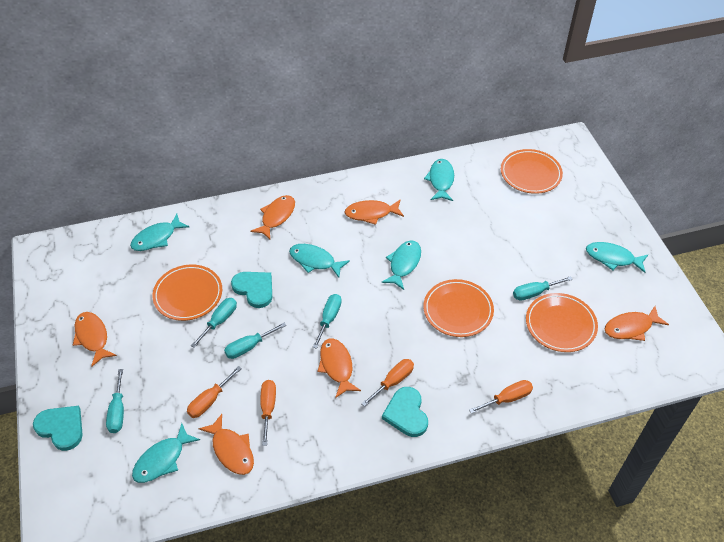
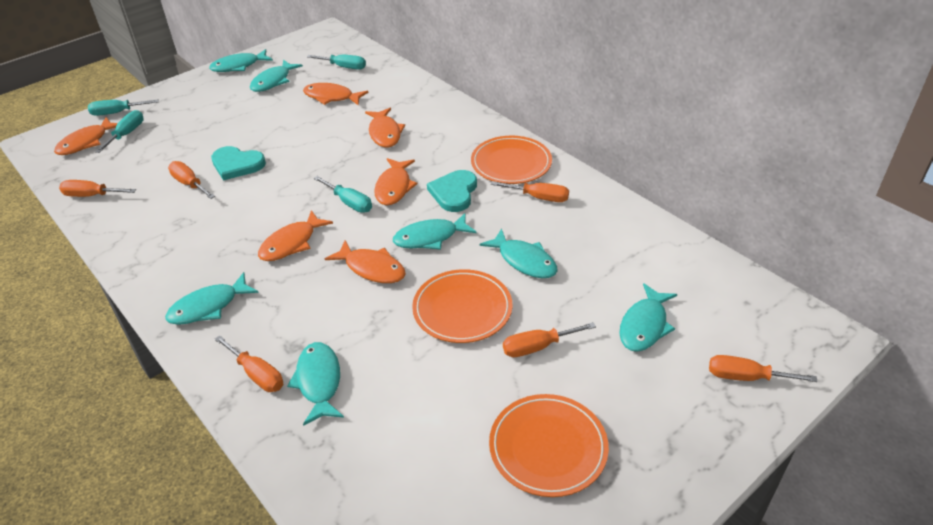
orange plate: [152,265,222,321] [423,279,494,337] [501,149,563,194] [526,293,598,352] = 4 -> [412,269,512,343] [471,136,552,184] [489,394,609,497] = 3
orange screwdriver: [187,366,242,418] [260,380,276,446] [361,359,414,407] [469,380,533,414] = 4 -> [59,180,136,197] [168,161,215,199] [215,335,283,392] [491,181,569,202] [503,322,596,357] [709,355,817,382] = 6
turquoise fish: [130,214,189,251] [132,423,200,483] [289,244,350,278] [381,240,421,290] [424,159,454,201] [586,242,648,273] = 6 -> [165,272,259,325] [209,49,273,72] [250,59,303,92] [287,342,344,426] [393,213,477,250] [479,228,558,278] [619,283,678,352] = 7
turquoise heart: [33,406,83,451] [231,272,272,308] [382,387,428,437] = 3 -> [211,146,266,181] [427,170,477,212] = 2
turquoise screwdriver: [106,369,124,433] [191,298,237,348] [224,323,286,359] [313,294,342,349] [513,276,573,301] = 5 -> [88,99,159,116] [95,110,144,153] [307,55,366,70] [314,176,372,213] = 4

